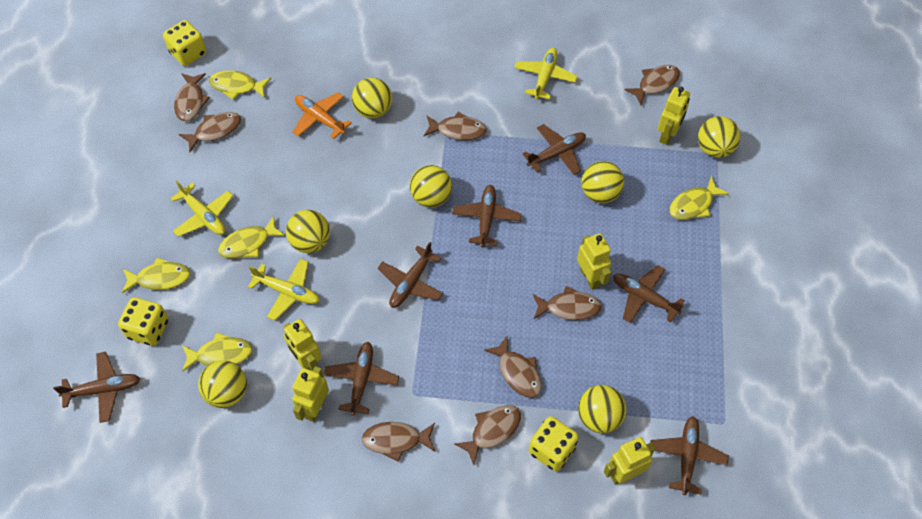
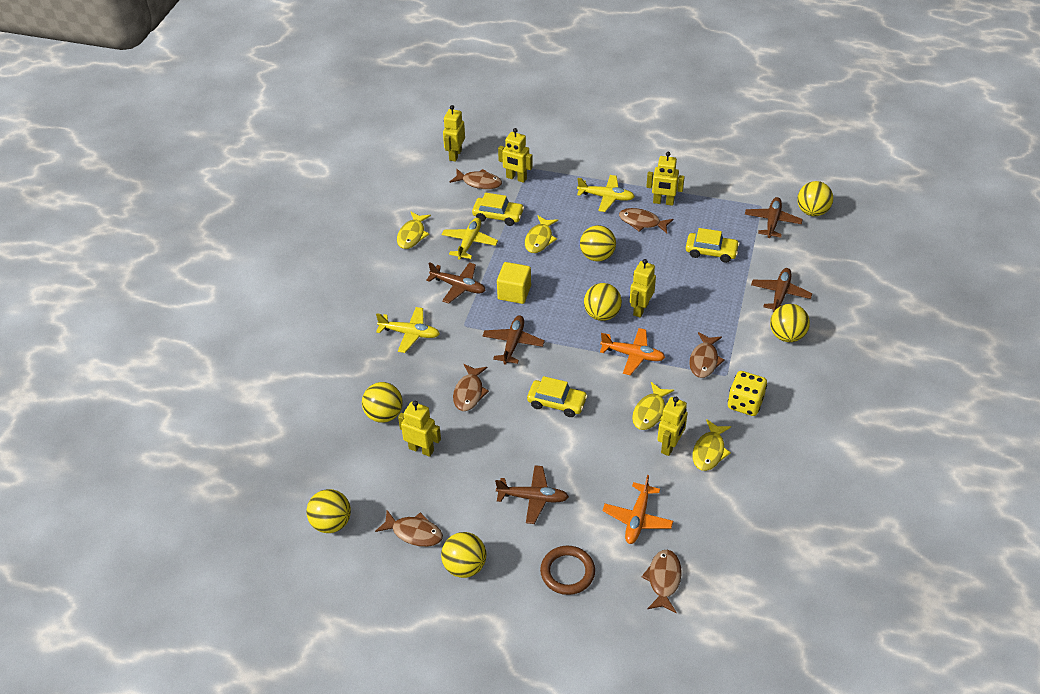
brown fish: [174,73,210,121] [179,112,241,152] [362,422,435,462] [424,112,487,140] [454,405,521,465] [484,336,542,398] [533,286,602,320] [624,65,680,105] = 8 -> [375,510,443,547] [450,169,502,189] [453,364,489,411] [619,208,674,233] [641,550,682,613] [689,332,725,378] = 6
brown plane: [53,352,140,423] [323,342,399,416] [378,242,443,308] [452,185,522,247] [522,124,586,175] [613,265,685,323] [650,416,729,495] = 7 -> [426,262,486,304] [483,315,545,365] [495,465,569,524] [745,197,803,238] [751,268,812,312] = 5
brown ring: none = 0 -> [540,546,595,595] = 1
orange plane: [292,92,352,139] = 1 -> [600,328,665,375] [602,475,673,544] = 2
yellow car: none = 0 -> [472,193,524,226] [527,376,588,417] [686,228,740,263] = 3
yellow cube: none = 0 -> [497,262,531,304] = 1
yellow dice: [118,297,169,346] [163,20,206,66] [529,416,579,471] = 3 -> [728,371,767,416] = 1
yellow fish: [122,258,190,293] [182,333,252,372] [209,70,271,100] [218,216,285,258] [670,176,729,220] = 5 -> [397,211,431,249] [525,215,558,253] [632,382,674,430] [693,419,731,471] = 4
yellow robot: [283,319,322,371] [292,366,329,422] [577,233,611,290] [604,437,656,485] [658,87,690,145] = 5 -> [398,401,441,457] [443,105,465,162] [498,128,533,183] [630,259,656,318] [646,152,685,206] [657,397,688,456] = 6

